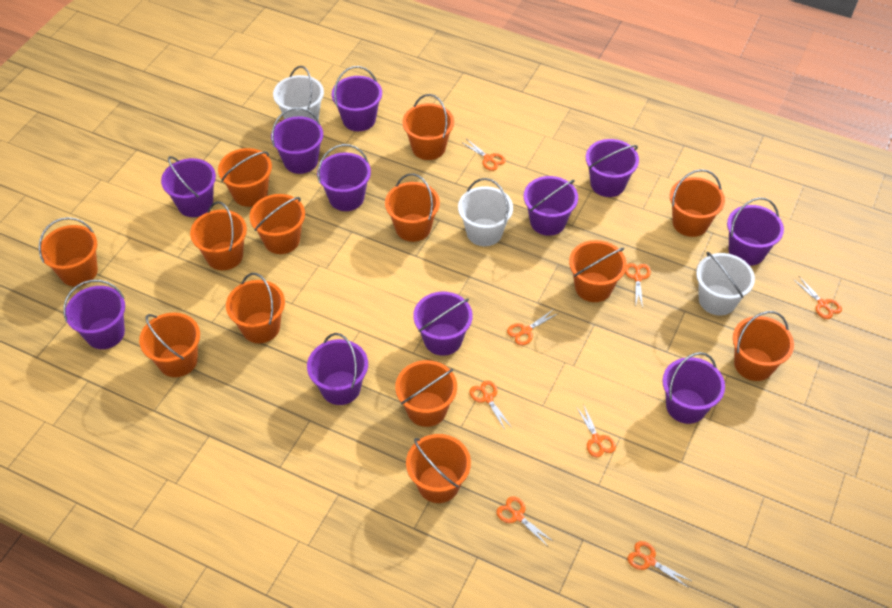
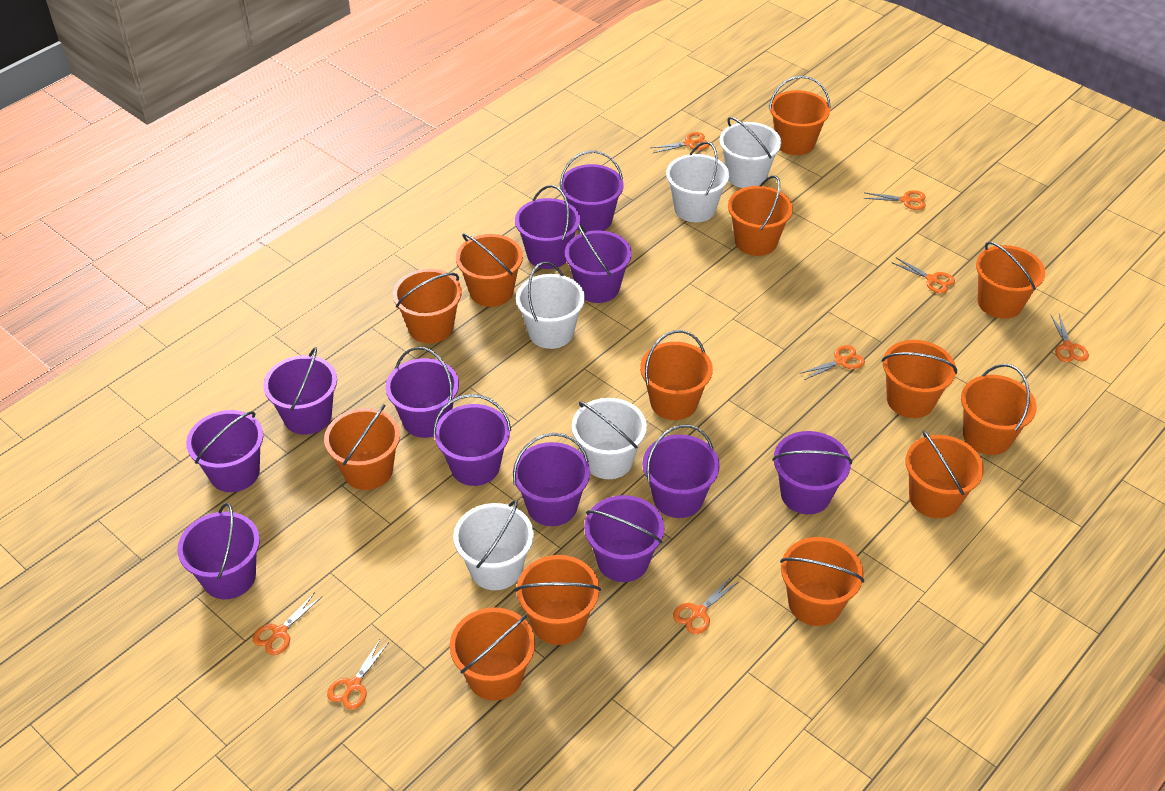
purple bucket: [63,280,125,349] [161,156,216,217] [271,107,323,174] [307,333,368,405] [317,144,371,211] [332,66,382,131] [413,292,473,356] [524,176,578,236] [586,139,639,197] [663,352,725,424] [727,197,784,266] = 11 -> [177,503,260,599] [186,410,263,492] [263,347,337,435] [386,347,459,438] [433,394,511,486] [513,433,590,526] [515,185,580,269] [560,151,624,232] [565,224,632,303] [584,495,664,582] [643,425,720,518] [772,431,852,514] = 12
white bucket: [273,66,324,122] [458,178,513,246] [696,252,755,316] = 3 -> [453,500,534,590] [516,262,585,349] [572,398,647,479] [666,142,729,222] [720,117,781,188] = 5

